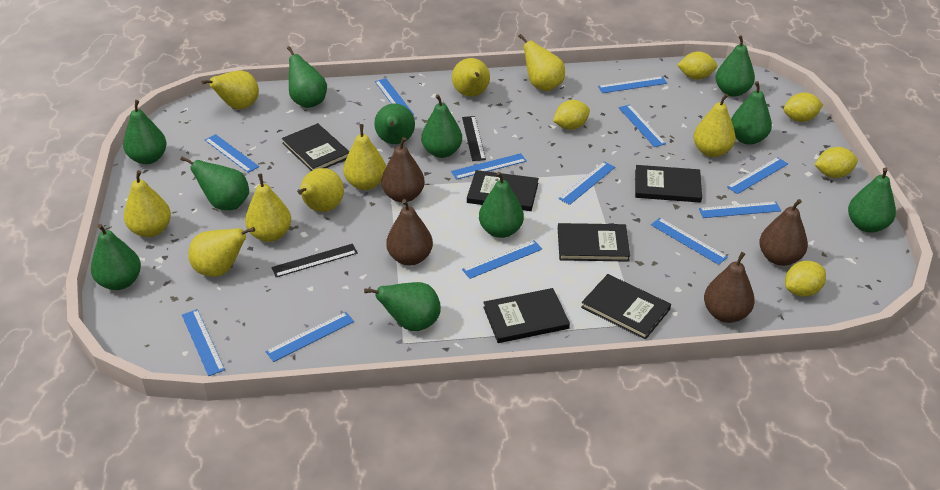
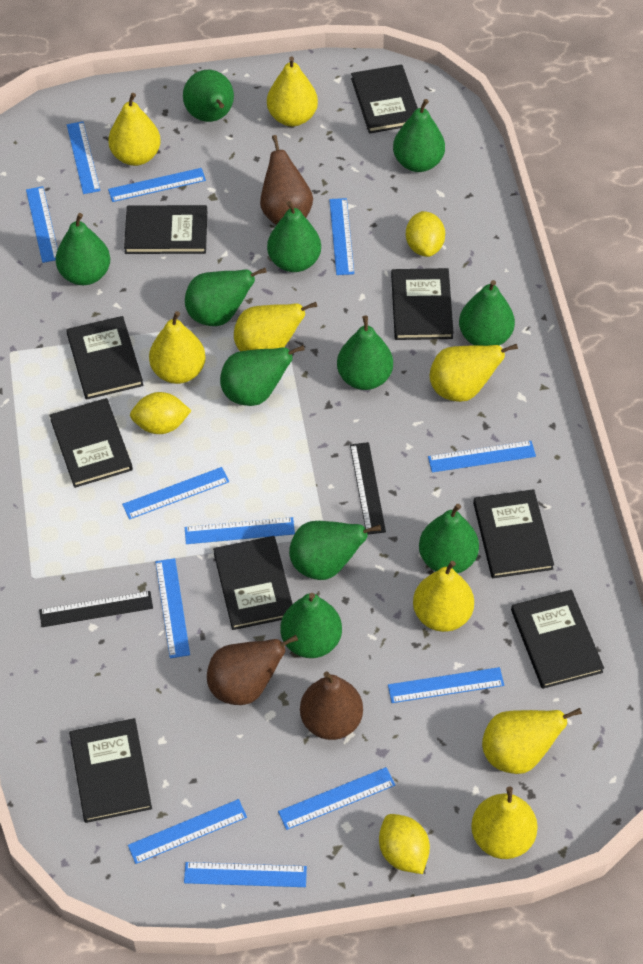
black book: [282,123,349,171] [467,170,539,211] [483,288,570,343] [558,223,630,262] [581,274,671,340] [635,165,702,203] = 6 -> [49,398,133,488] [66,316,143,400] [69,718,152,823] [124,205,207,254] [213,536,293,630] [351,65,418,133] [391,268,454,340] [473,489,554,578] [511,590,604,689] = 9
brown pear: [381,137,425,202] [386,199,433,266] [704,252,755,323] [759,199,808,266] = 4 -> [207,635,298,705] [260,135,313,225] [300,671,363,740] = 3
yellow lemon: [553,100,590,130] [677,51,717,80] [784,92,823,122] [785,261,826,297] [815,147,858,178] = 5 -> [130,392,191,434] [379,814,430,874] [406,211,445,257] = 3
yellow pear: [124,170,171,237] [188,227,255,277] [202,71,259,109] [245,173,291,242] [298,168,344,212] [343,124,386,190] [452,58,490,97] [518,34,565,91] [693,94,736,157] = 9 -> [108,93,161,166] [149,311,206,384] [234,302,317,351] [267,56,318,126] [413,561,474,632] [430,344,518,402] [471,787,538,859] [482,708,582,774] = 8

